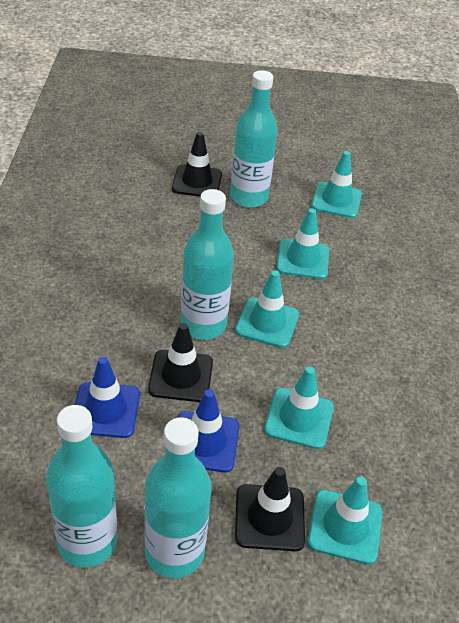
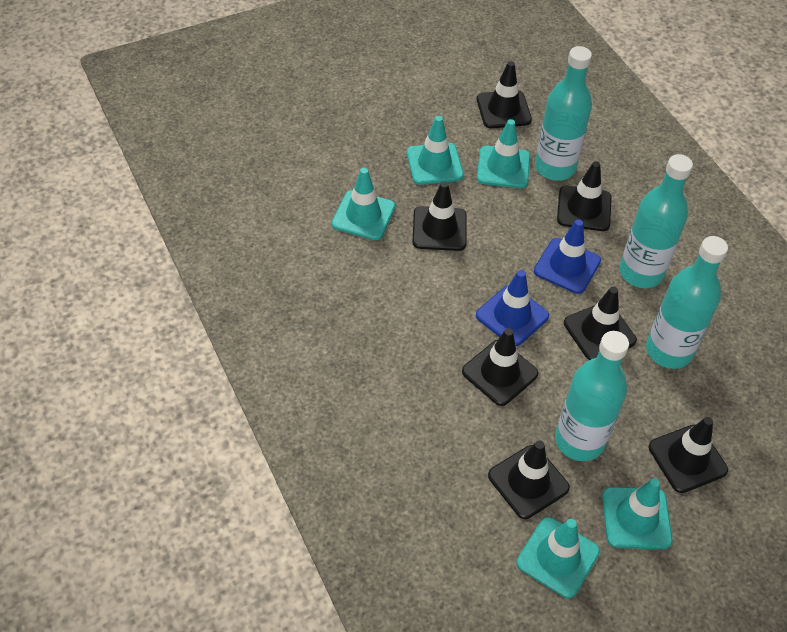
black traffic cone: [148,323,213,402] [172,132,222,197] [235,467,305,551] = 3 -> [412,181,467,251] [462,328,539,406] [477,61,532,128] [488,441,570,519] [557,161,611,231] [564,286,637,360] [648,417,728,493] = 7

